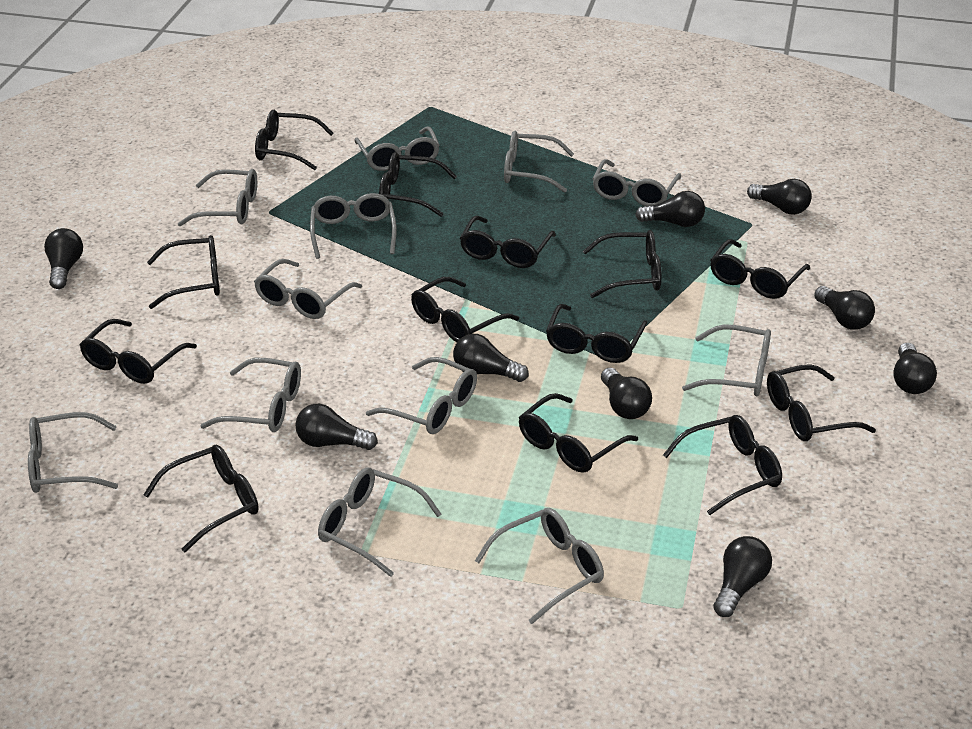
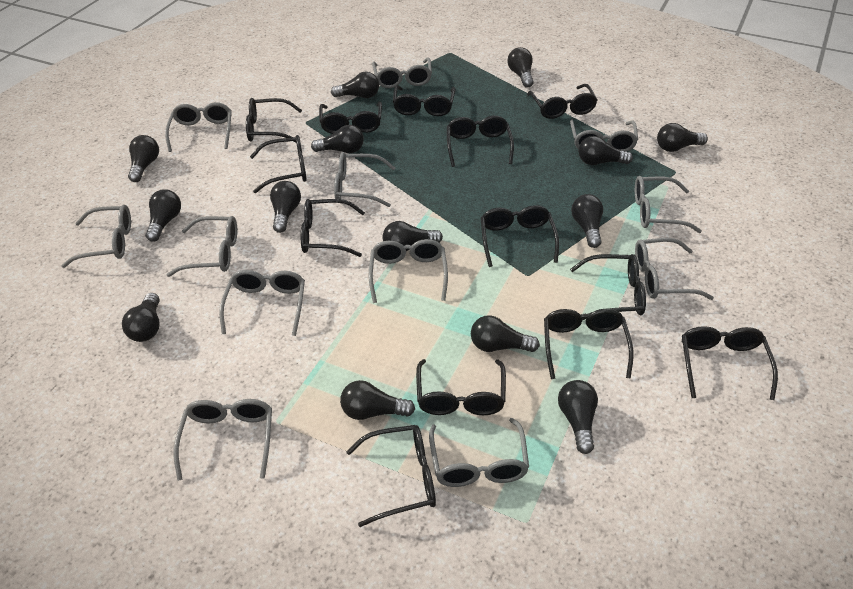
black light bulb: [44,228,83,289] [295,404,378,450] [453,334,529,382] [601,368,652,419] [635,191,705,227] [713,536,772,617] [747,179,812,215] [814,286,875,330] [893,343,937,394] = 9 -> [122,293,160,342] [128,135,159,182] [146,189,181,242] [270,181,301,233] [311,125,364,153] [331,72,379,98] [340,380,415,420] [383,221,443,251] [471,315,540,352] [507,47,533,88] [558,380,598,454] [571,194,603,248] [578,136,633,165] [657,123,708,152] = 14

